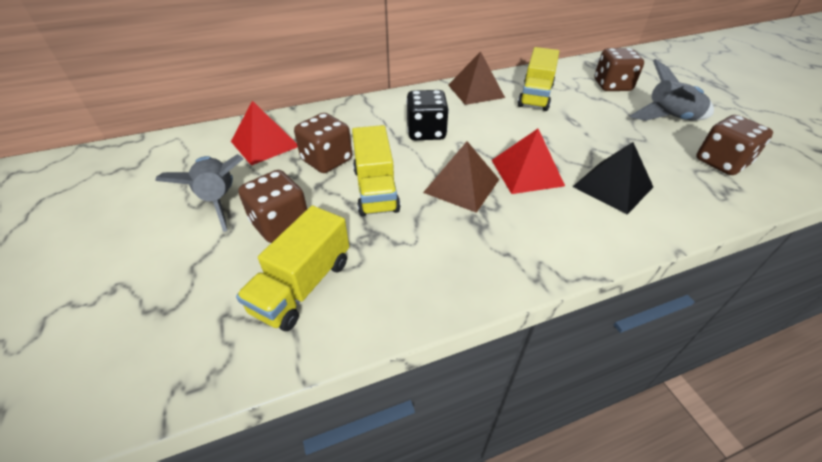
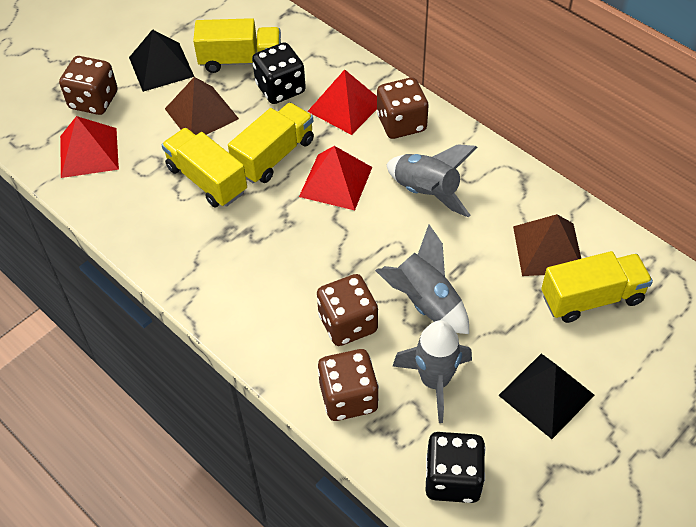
black dice: [406,90,449,140] = 1 -> [252,42,306,104] [425,432,485,503] = 2
black pyramid: [573,142,653,215] = 1 -> [129,29,194,92] [498,354,594,439] = 2
grey rocket: [155,154,244,232] [630,59,714,121] = 2 -> [375,225,469,334] [387,144,478,218] [393,320,472,423] = 3
red pyramid: [231,101,298,165] [492,129,565,194] = 2 -> [60,116,119,178] [299,146,372,210] [307,70,377,135] = 3
yellow truck: [236,206,349,331] [352,125,401,216] [518,47,559,111] = 3 -> [162,128,247,207] [193,18,281,73] [228,103,314,183] [541,251,653,323] = 4

